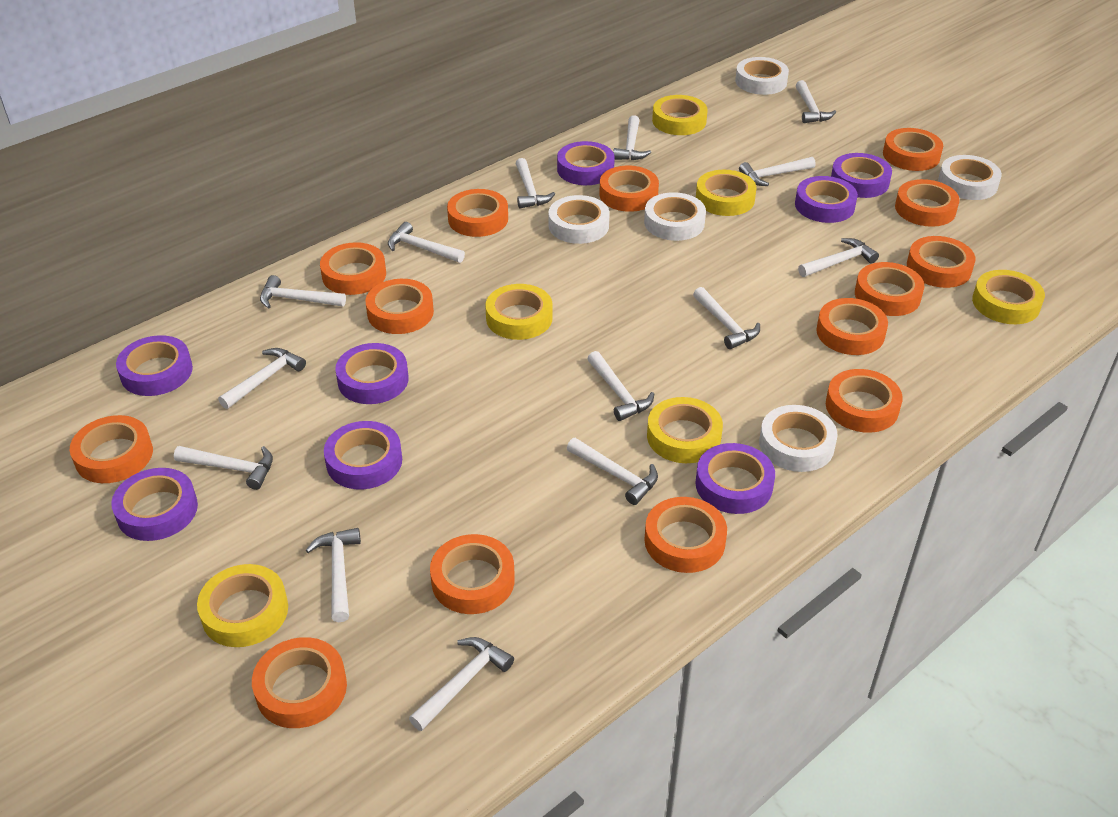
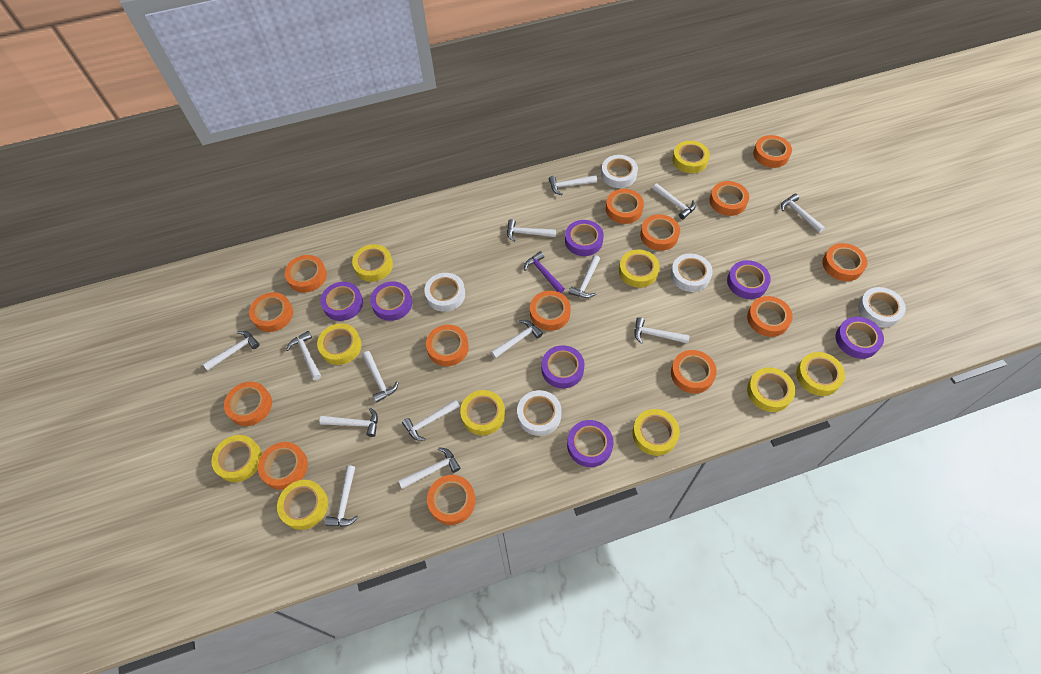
purple hammer: none = 0 -> [524,251,565,293] = 1
purple tape: [111,468,198,541] [116,335,193,396] [324,421,402,489] [335,343,409,404] [557,141,615,185] [695,443,775,514] [795,176,858,223] [831,153,892,198] = 8 -> [320,282,363,321] [370,281,412,321] [542,345,585,388] [565,220,604,256] [567,420,614,467] [727,260,771,299] [836,317,884,359] = 7
yellow tape: [197,564,288,647] [485,284,553,340] [647,397,723,463] [652,95,708,135] [696,170,756,216] [972,270,1045,324] = 6 -> [212,435,262,482] [277,480,328,530] [317,323,362,365] [352,244,393,282] [460,390,505,435] [619,249,660,288] [632,409,680,456] [672,141,710,173] [747,367,796,412] [796,352,845,396] = 10

